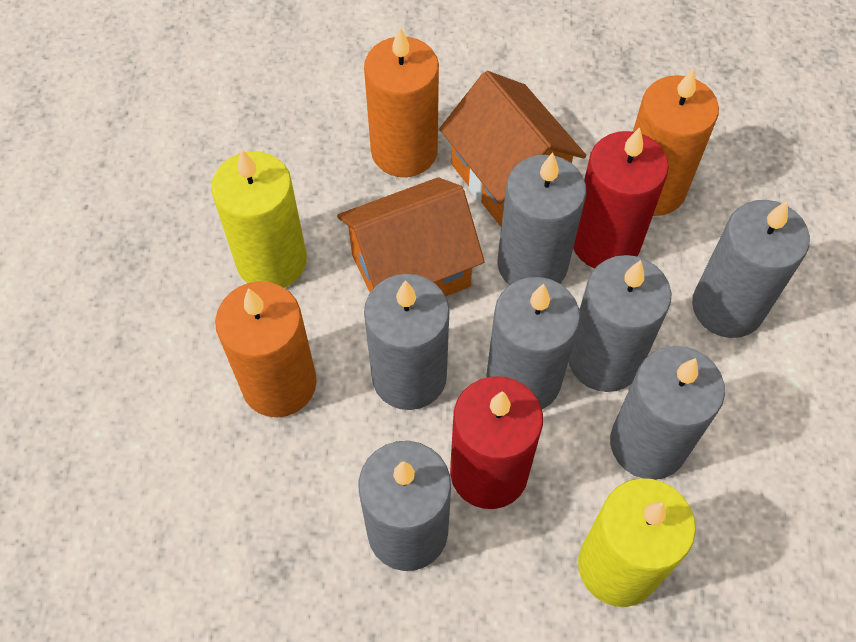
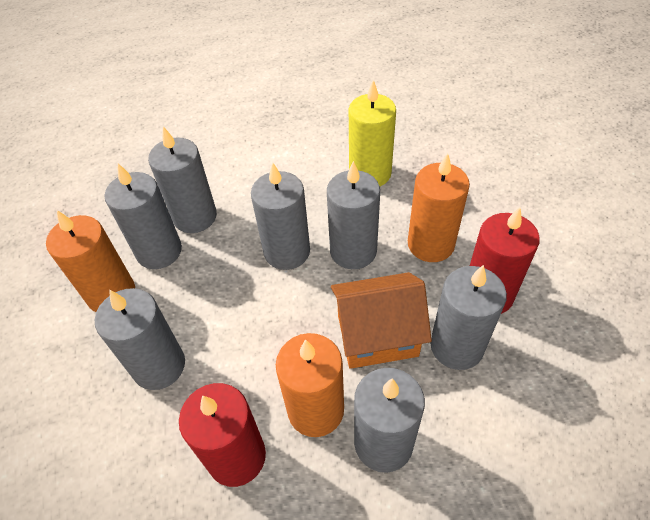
orange house: [337,177,485,296] [439,71,586,226] = 2 -> [331,272,432,369] = 1
yellow candle: [211,149,307,288] [578,478,696,607] = 2 -> [349,80,396,186] = 1

